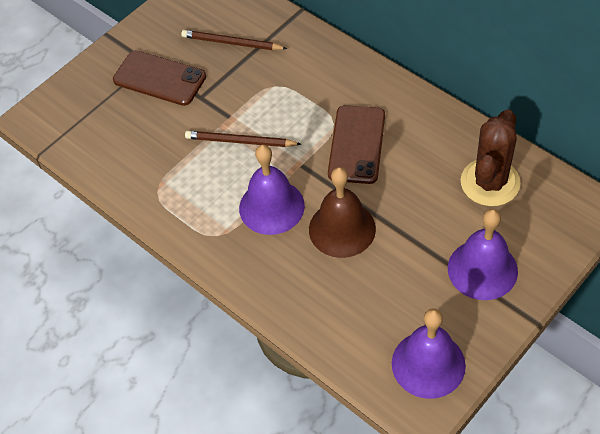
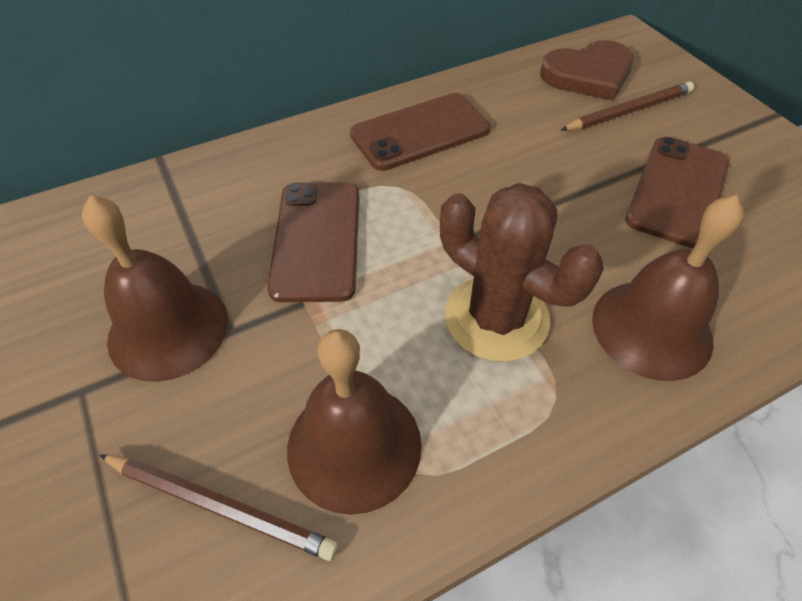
brown bell: [309,167,376,258] = 1 -> [82,195,228,382] [287,329,422,515] [592,195,744,381] = 3
brown heart: none = 0 -> [540,40,634,101] = 1
brown phone: [113,50,206,106] [328,105,385,184] = 2 -> [267,182,360,302] [350,93,491,171] [625,137,729,248] = 3
purple bell: [239,145,305,235] [392,308,466,399] [448,209,518,300] = 3 -> none = 0

